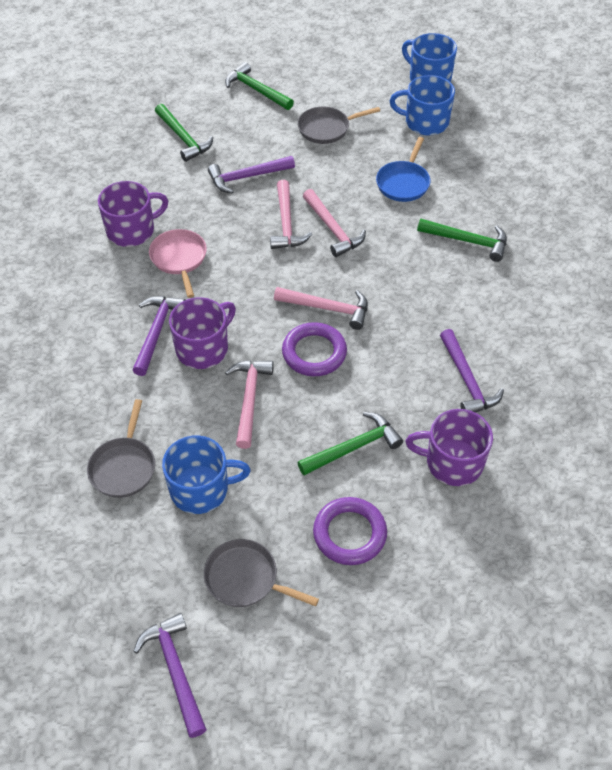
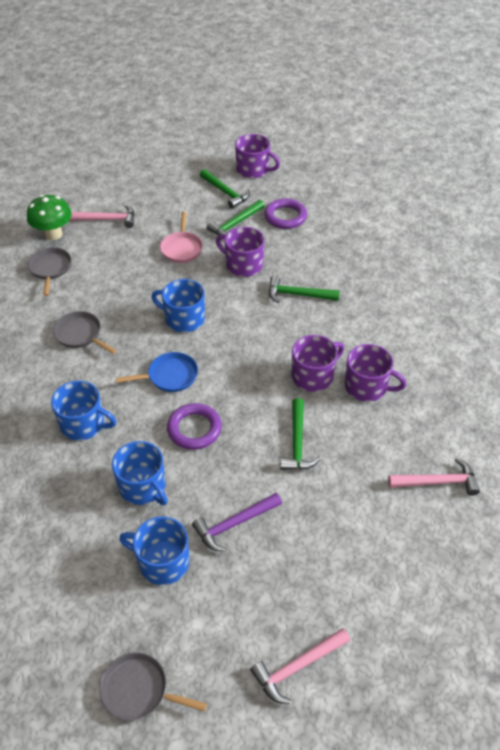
blue mug: [162,435,251,514] [390,75,455,136] [402,33,457,82] = 3 -> [51,381,116,441] [112,441,168,505] [119,517,189,585] [151,279,205,332] = 4
green mushroom: none = 0 -> [27,195,72,240] = 1
pink hammer: [225,361,274,449] [270,180,312,249] [274,287,368,330] [303,189,366,257] = 4 -> [70,205,135,228] [250,628,350,704] [388,458,480,496] = 3
purple hammer: [132,296,185,376] [134,613,207,738] [208,156,295,194] [440,329,504,413] = 4 -> [192,493,282,552] = 1
purple mug: [98,181,168,247] [169,297,236,369] [405,409,493,486] = 3 -> [216,227,265,277] [235,134,280,178] [292,335,344,392] [345,344,406,402] = 4

